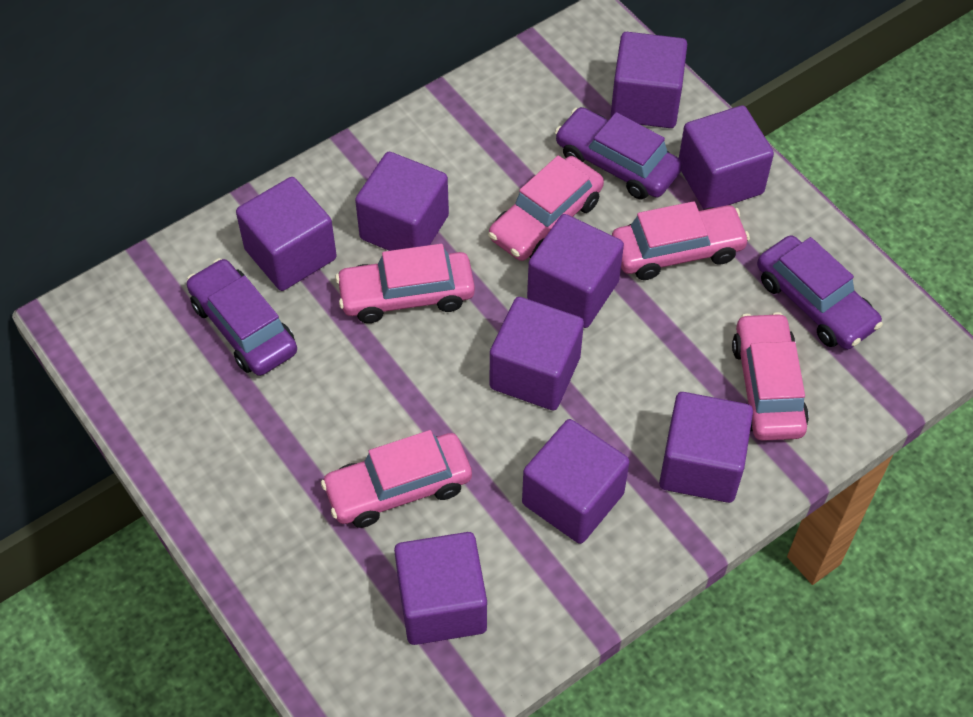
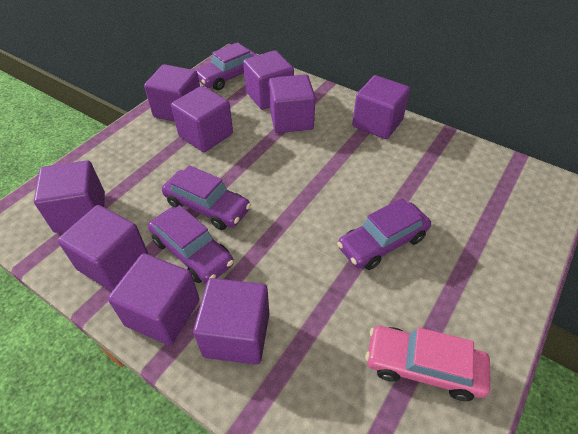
pink car: [321,430,472,528] [335,244,475,323] [488,155,604,261] [612,201,750,280] [732,312,809,441] = 5 -> [366,326,490,401] = 1
purple car: [187,258,297,376] [555,107,682,199] [757,235,883,350] = 3 -> [148,205,234,284] [162,165,251,230] [196,42,257,90] [337,198,431,270] = 4

